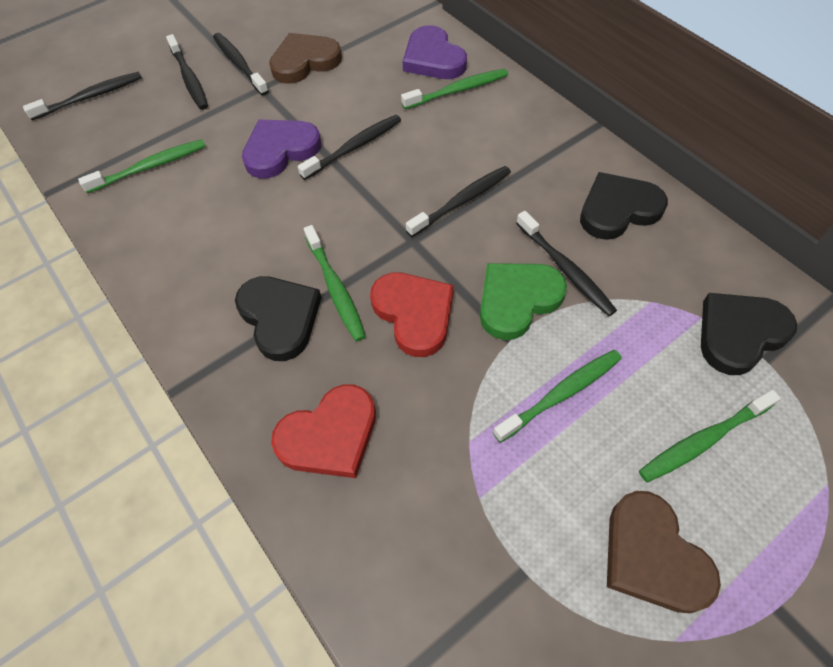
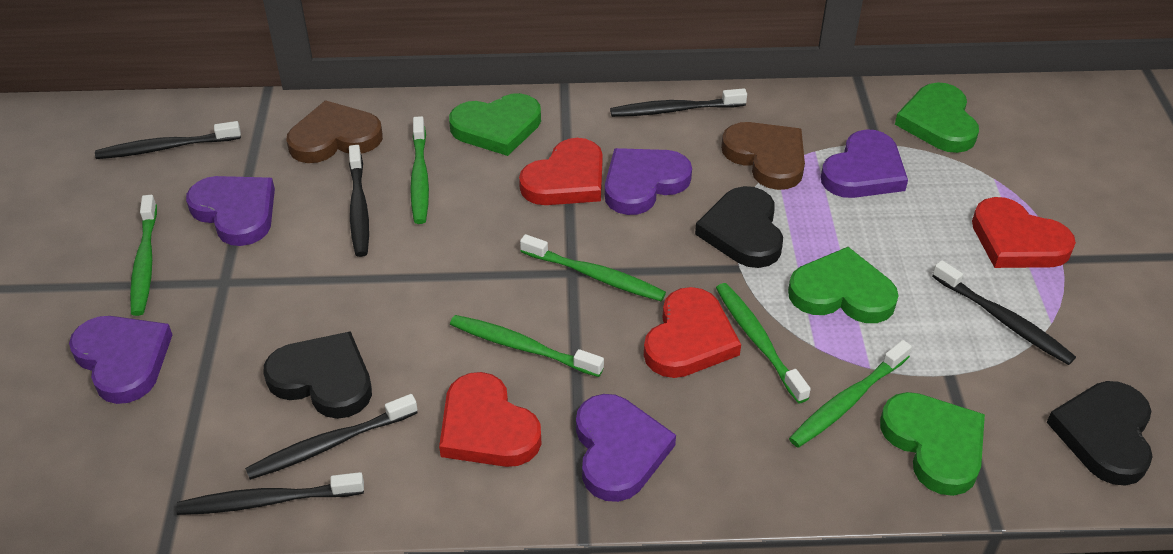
green heart: [480,263,567,340] = 1 -> [449,93,541,156] [788,247,898,323] [880,392,985,496] [895,82,979,153] = 4
green toothbrush: [78,139,206,193] [304,225,366,341] [401,69,508,109] [493,350,622,443] [639,390,781,482] = 5 -> [130,195,157,316] [410,116,429,224] [450,315,604,377] [520,234,666,301] [716,283,811,404] [789,340,912,448] = 6
purple heart: [242,120,321,179] [403,25,467,79] = 2 -> [69,316,172,404] [186,176,275,246] [576,394,676,502] [605,148,692,215] [821,129,908,198] = 5
red heart: [271,384,376,478] [370,272,454,357] = 2 -> [439,372,541,467] [519,138,603,205] [644,287,741,378] [972,197,1076,268] = 4

